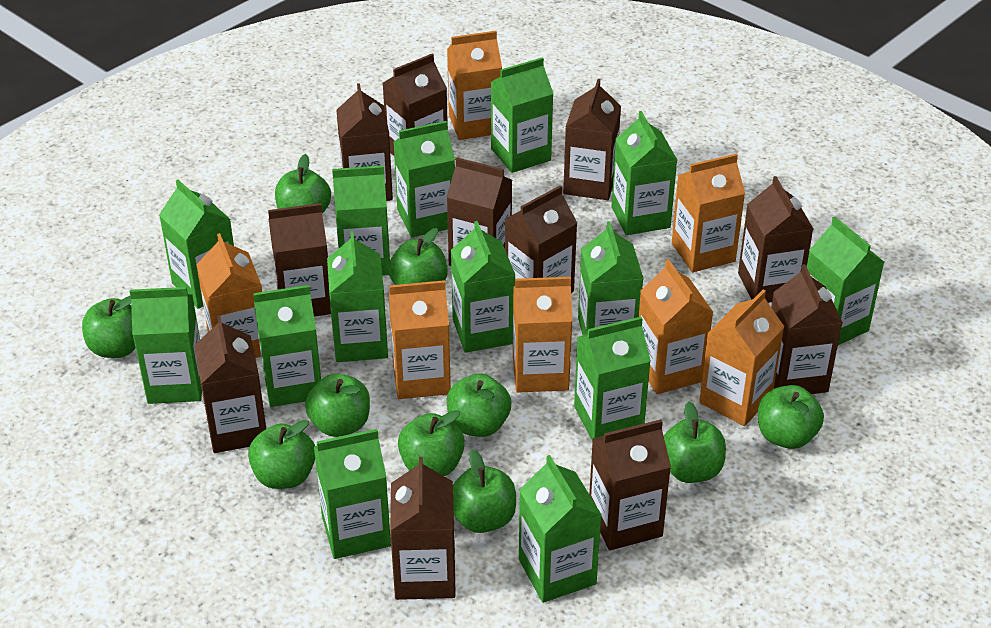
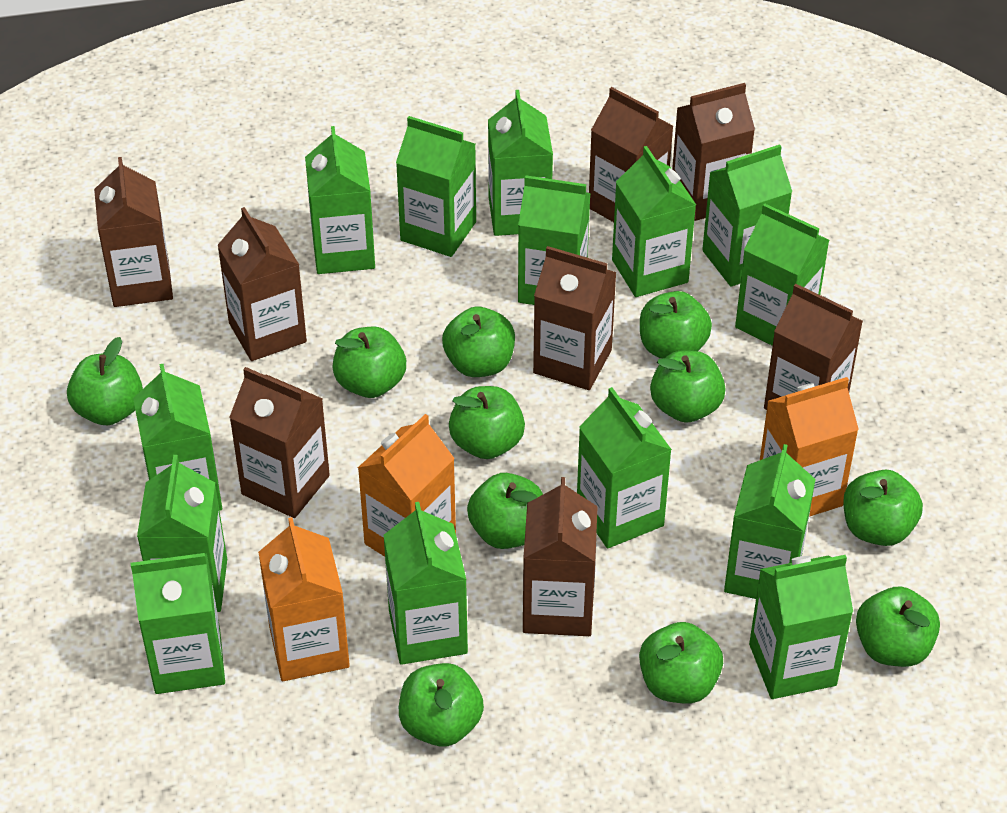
brown carton: [194,315,266,453] [268,203,331,317] [336,83,393,201] [383,54,448,156] [390,457,456,600] [447,157,512,266] [505,185,577,293] [563,79,621,200] [589,419,671,550] [738,176,813,303] [771,264,843,394] = 11 -> [94,157,173,307] [217,207,307,361] [229,367,330,518] [523,477,598,636] [533,246,617,390] [589,87,673,222] [672,83,755,221] [764,284,863,410] = 8
green apple: [82,296,135,358] [248,420,315,489] [275,154,331,214] [305,374,370,437] [388,228,448,285] [398,410,465,476] [447,374,511,437] [453,449,516,533] [664,401,726,483] [758,385,824,449] = 10 -> [67,337,143,425] [332,327,406,398] [399,663,484,747] [442,307,515,377] [449,386,525,459] [467,473,543,549] [639,622,723,703] [640,291,712,359] [650,350,726,423] [843,470,923,546] [856,587,940,667] = 11
orange carton: [196,233,262,358] [389,280,451,399] [447,31,502,140] [513,277,572,393] [639,259,713,394] [672,154,745,272] [699,290,784,426] = 7 -> [258,517,350,681] [358,414,456,557] [760,377,859,517] = 3

